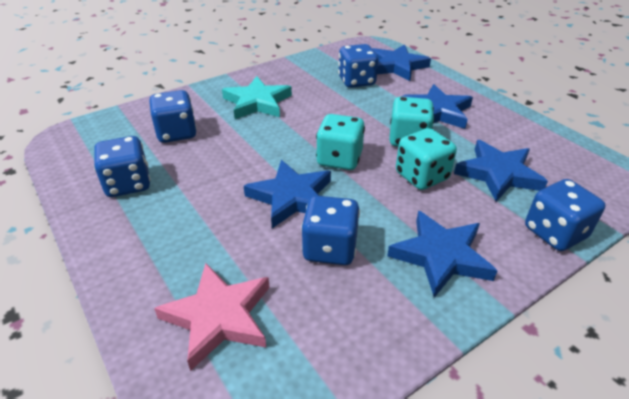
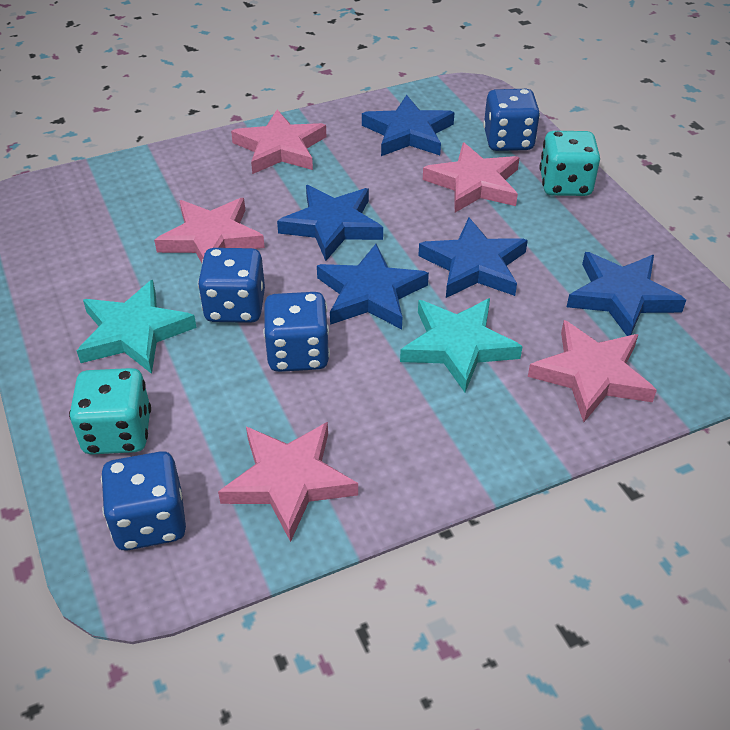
blue dice: [94,136,150,197] [149,90,197,143] [301,196,360,265] [338,44,378,88] [525,179,606,251] = 5 -> [101,451,186,551] [198,248,265,323] [263,292,330,372] [483,89,540,151] = 4
pink star: [154,263,270,371] = 1 -> [154,198,265,263] [218,422,358,542] [231,110,326,174] [423,142,520,213] [528,320,657,422] = 5
turquoise dice: [316,114,365,170] [389,97,434,147] [396,128,457,190] = 3 -> [69,368,151,455] [540,131,600,196] = 2
turquoise star: [222,76,292,119] = 1 -> [77,280,197,374] [400,298,523,392] = 2

